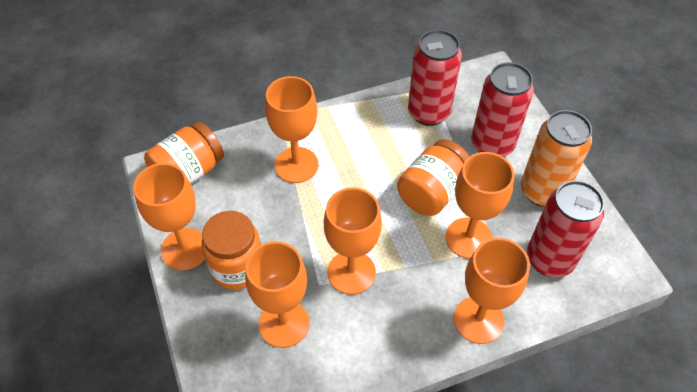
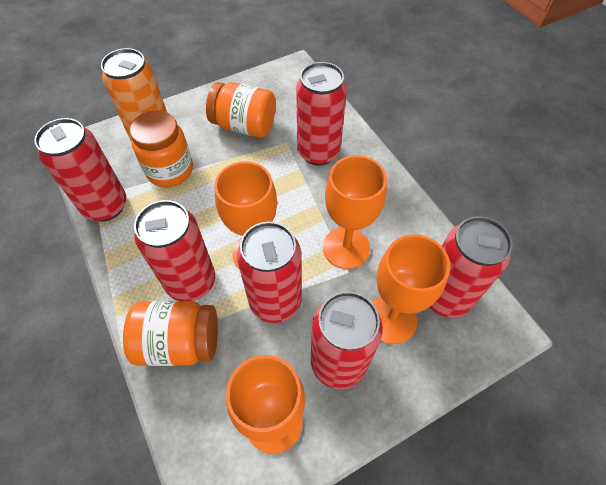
orange goblet: [133,163,205,270] [245,241,310,348] [265,76,318,183] [324,187,382,295] [445,152,515,259] [454,238,530,344] = 6 -> [214,161,277,270] [226,355,305,454] [323,155,387,269] [372,234,450,344] = 4
red can: [408,30,462,126] [471,62,534,157] [527,180,605,277] = 3 -> [34,118,126,221] [134,200,215,301] [237,222,302,323] [296,62,347,165] [311,291,383,389] [429,216,513,318] = 6

